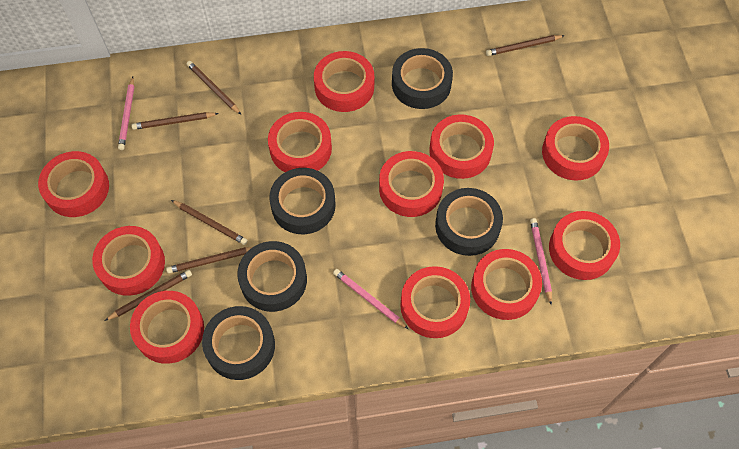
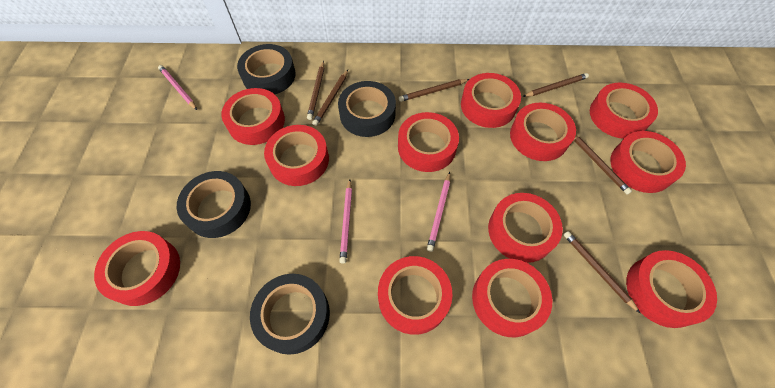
black tape: [202,306,275,380] [237,241,307,312] [269,168,336,234] [392,48,453,109] [435,188,503,256] = 5 -> [177,171,251,238] [237,44,296,94] [250,274,330,355] [338,81,396,137] = 4
red tape: [38,151,109,217] [92,226,165,296] [130,291,204,364] [268,112,332,172] [314,51,374,112] [379,151,444,217] [400,266,470,338] [429,114,494,179] [471,249,542,320] [542,116,609,181] [549,211,620,280] = 11 -> [94,231,180,306] [221,88,285,145] [264,125,329,186] [378,256,453,335] [398,112,459,172] [461,73,521,128] [472,259,552,337] [488,193,563,263] [510,103,576,161] [590,83,658,139] [610,131,686,193] [626,250,717,328] = 12

